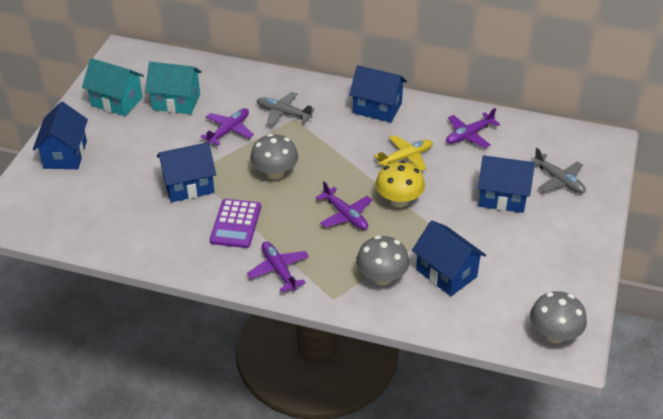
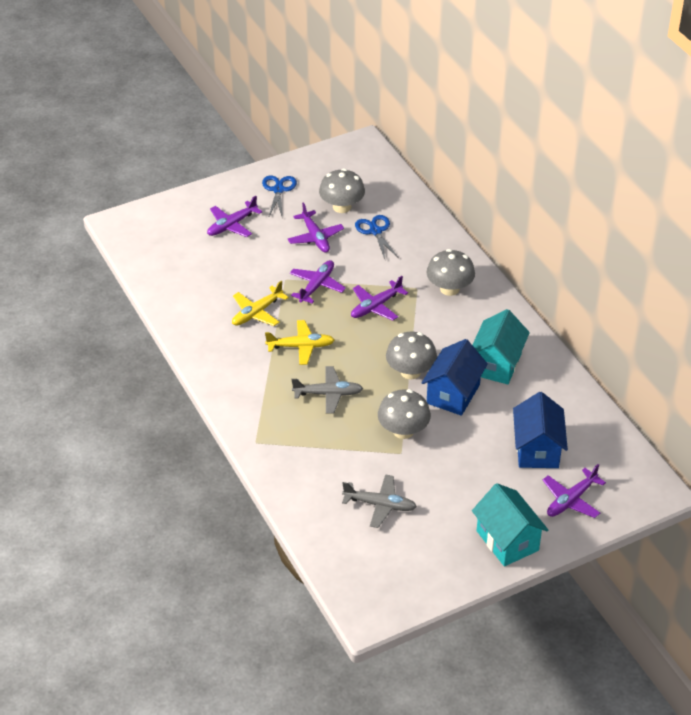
blue house: [33,102,88,169] [157,142,216,202] [349,65,407,123] [412,220,486,296] [478,155,535,213] = 5 -> [422,339,488,416] [513,392,568,468] = 2
blue scissors: none = 0 -> [262,175,297,218] [355,215,398,259] = 2
grey mushroom: [250,134,298,180] [356,236,409,285] [530,291,587,343] = 3 -> [319,168,365,213] [378,389,431,439] [386,332,437,380] [426,249,475,296] = 4
purple calculator: [210,199,261,248] = 1 -> none = 0
purple plane: [200,108,254,146] [247,241,309,292] [316,181,372,230] [446,108,500,148] = 4 -> [207,196,262,237] [288,202,344,253] [290,260,346,303] [351,276,408,321] [543,464,606,518] = 5
yellow mushroom: [376,160,425,208] = 1 -> none = 0
yellow plane: [374,135,433,171] = 1 -> [232,281,289,326] [265,320,334,365] = 2

